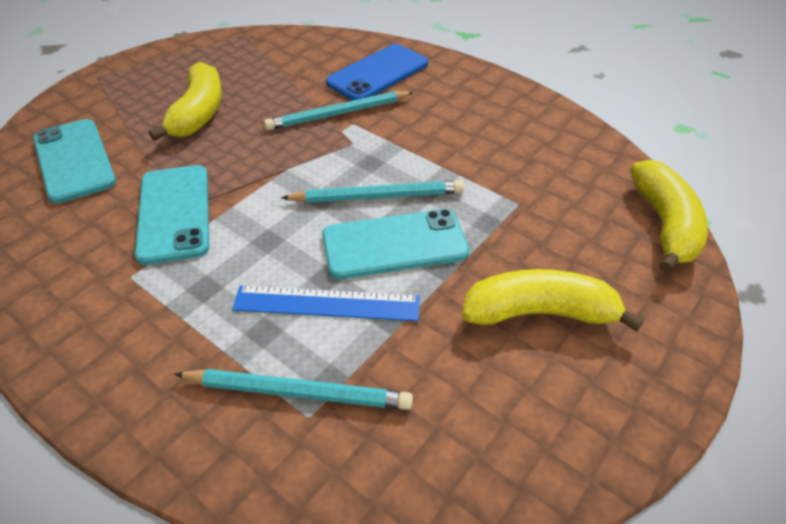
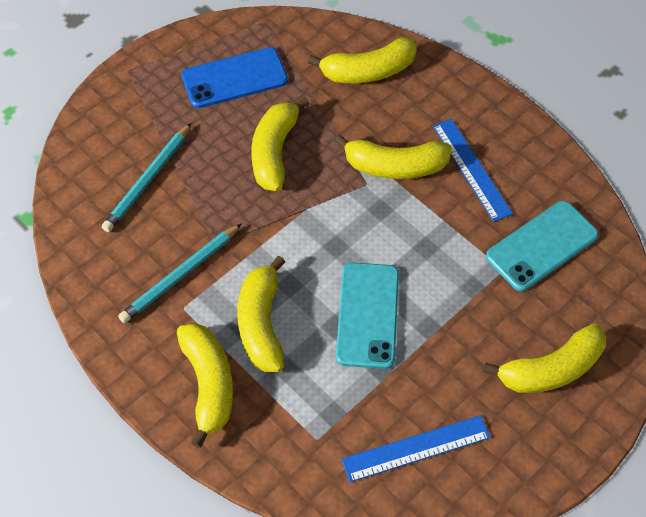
blue ruler: [232,285,420,321] = 1 -> [342,415,490,482] [433,119,513,222] = 2
turquoise pencil: [174,369,413,410] [264,91,414,131] [281,181,464,203] = 3 -> [102,123,191,232] [118,223,242,323] = 2
turquoise phone: [33,119,116,204] [135,165,209,265] [322,209,469,279] = 3 -> [336,262,399,369] [486,201,599,291] = 2
yellow banana: [149,62,222,141] [462,269,644,331] [630,160,708,273] = 3 -> [177,323,233,448] [237,256,285,372] [251,97,309,191] [308,37,417,83] [335,134,452,179] [483,323,606,393] = 6

